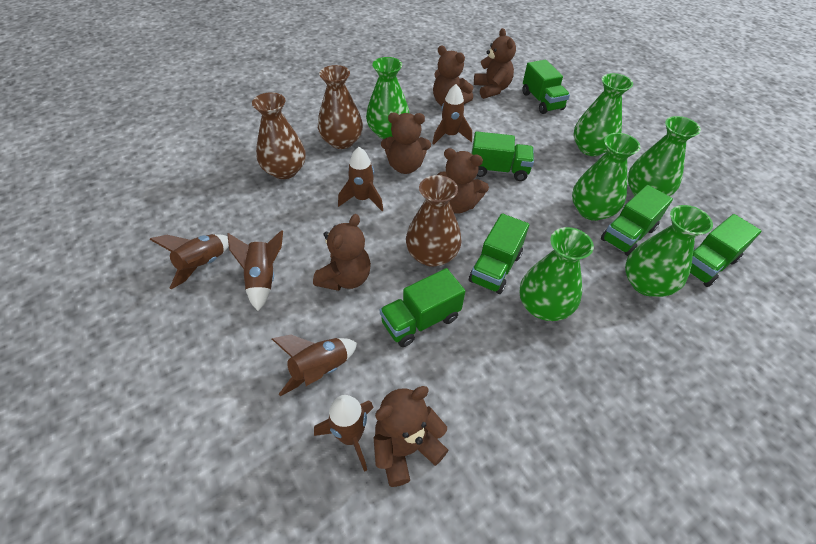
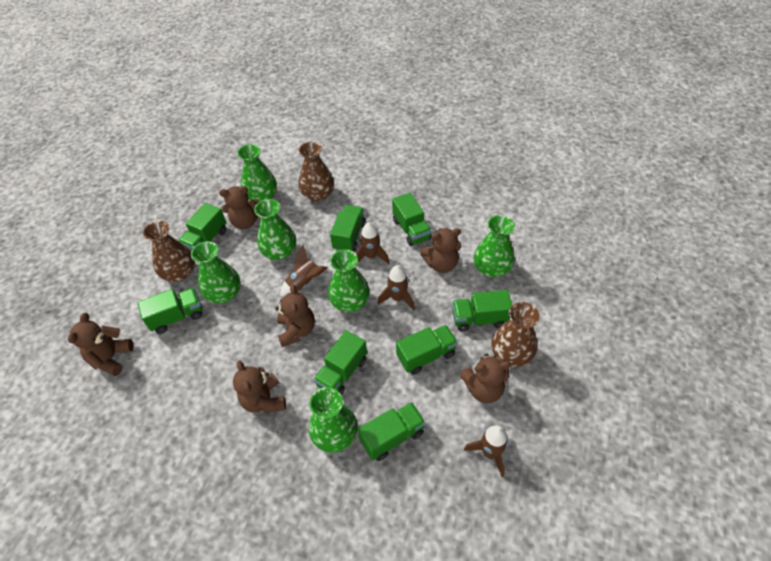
brown rocket: [150,234,229,289] [227,230,283,311] [272,335,357,396] [314,395,374,472] [338,147,383,211] [432,84,472,145] = 6 -> [280,244,328,297] [356,222,389,264] [377,265,415,310] [464,425,508,477] = 4
green truck: [380,268,465,347] [469,213,529,294] [472,131,534,181] [522,59,570,114] [601,185,673,256] [690,214,761,287] = 6 -> [138,288,203,334] [178,203,226,251] [313,330,367,395] [330,205,366,252] [358,402,426,461] [392,193,431,246] [396,325,458,375] [452,290,512,331] = 8

